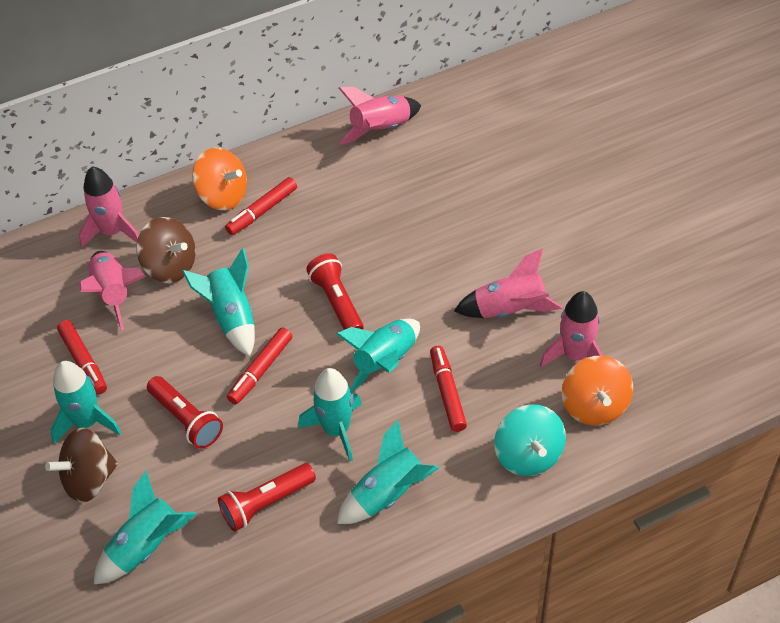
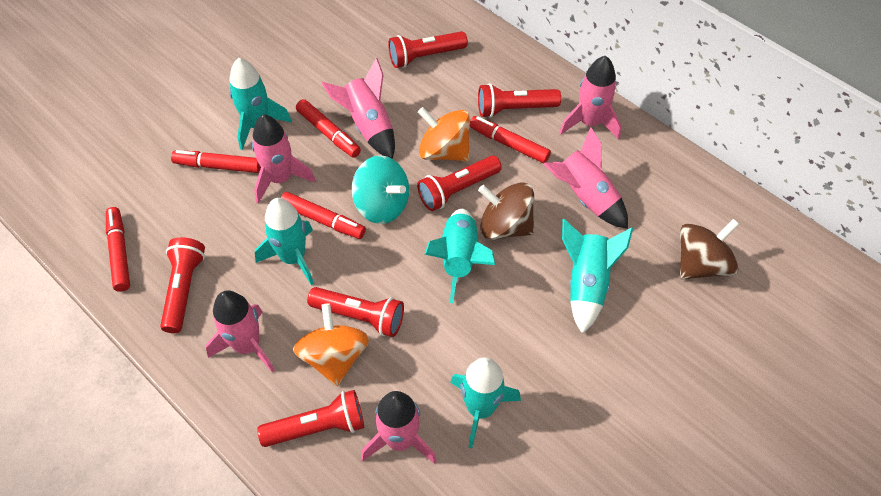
pink rocket: [79,166,139,247] [80,251,146,331] [339,87,421,145] [454,248,562,318] [540,291,603,367] = 5 -> [205,290,275,372] [252,114,316,203] [321,58,395,159] [361,391,437,464] [543,127,628,229] [559,56,621,139] = 6
red flashlight: [147,376,223,449] [218,463,316,532] [306,254,364,330] = 3 -> [160,237,205,333] [257,390,364,447] [307,287,404,337] [388,31,468,68] [417,155,502,211] [478,83,561,118] = 6
red marker: [57,320,107,395] [225,177,297,235] [227,328,292,404] [430,346,467,432] = 4 -> [106,207,130,292] [171,150,261,173] [281,192,366,239] [296,99,361,158] [470,116,551,163] = 5
turquoise rocket: [50,361,122,445] [94,471,197,584] [182,248,255,357] [298,368,362,461] [337,319,420,393] [337,420,439,524] = 6 -> [229,58,292,150] [255,198,314,286] [425,209,495,303] [450,357,521,448] [562,219,633,334] = 5

